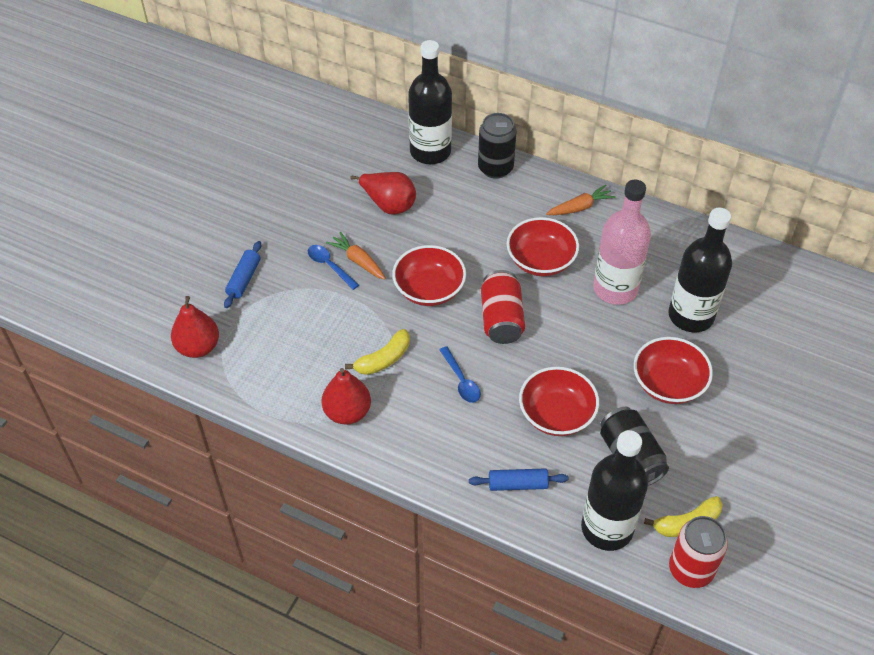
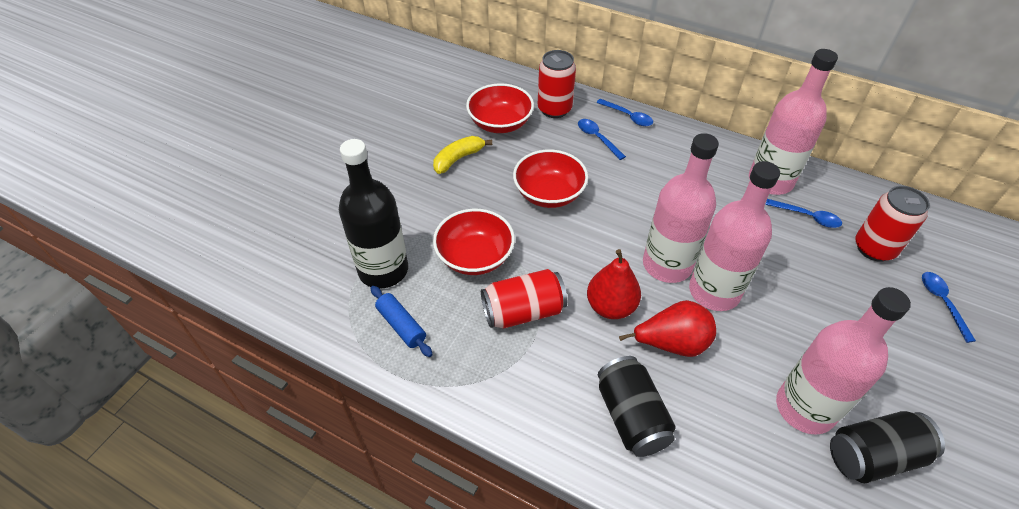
black bottle: [408,40,452,164] [581,430,648,551] [669,208,732,332] = 3 -> [339,139,408,289] = 1
blue rolling pin: [224,241,261,308] [469,468,569,491] = 2 -> [371,286,433,357] = 1
blue spoon: [308,245,359,290] [439,346,481,403] = 2 -> [578,119,626,160] [596,99,653,126] [765,199,842,228] [922,272,976,343] = 4
orange carrot: [326,232,386,280] [546,185,616,215] = 2 -> none = 0
pink bottle: [593,179,651,305] = 1 -> [643,133,719,283] [689,161,780,311] [749,49,838,195] [776,287,911,435] = 4
red bowl: [392,245,466,306] [507,217,579,276] [519,367,599,436] [634,337,713,404] = 4 -> [433,209,515,275] [466,83,534,133] [513,150,588,208] = 3
red can: [481,270,525,344] [669,516,728,588] = 2 -> [481,269,567,329] [538,50,576,118] [855,186,930,262] = 3
red pear: [171,296,219,358] [321,368,371,425] [350,172,416,215] = 3 -> [587,249,641,319] [619,300,716,357] = 2
yellow banana: [345,329,410,375] [644,496,723,537] = 2 -> [433,136,492,174] = 1

